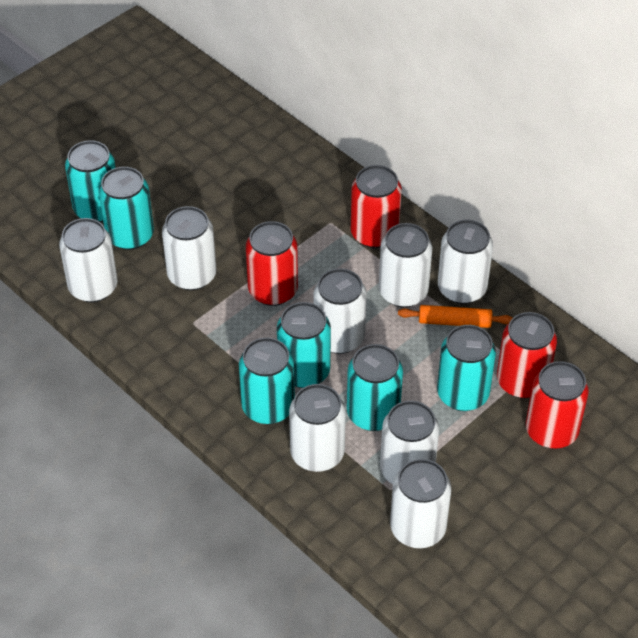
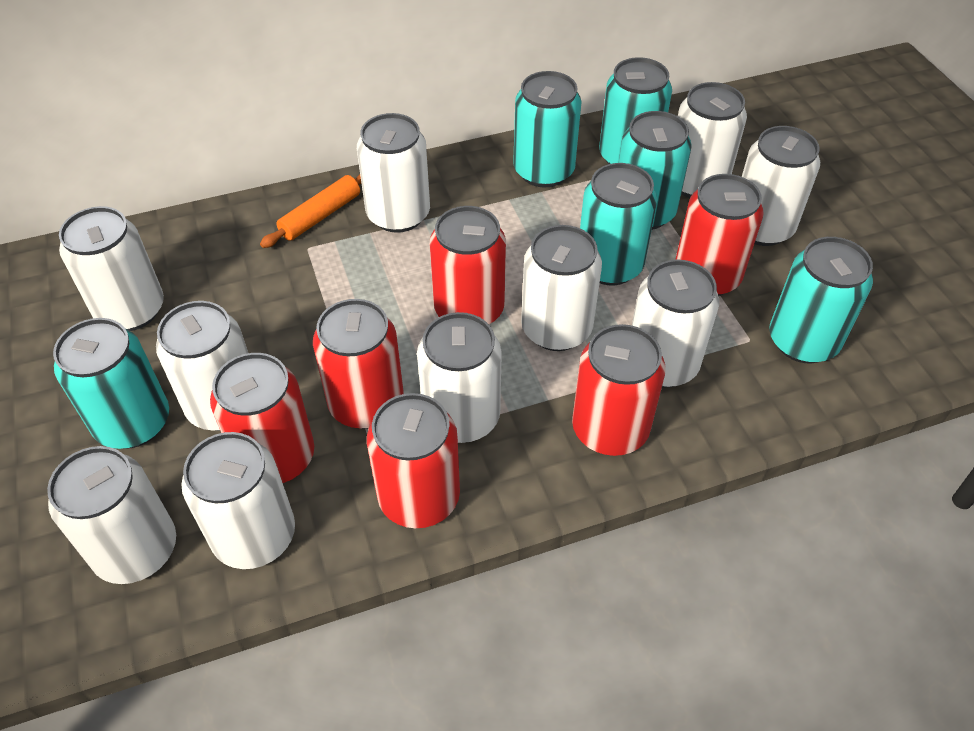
red can: [246,221,298,306] [351,165,402,248] [497,312,557,398] [526,361,589,449] = 4 -> [210,353,314,483] [313,299,404,429] [367,393,460,528] [430,206,506,324] [572,324,666,456] [675,174,764,296] = 6
white can: [59,218,117,302] [162,206,217,290] [289,384,346,472] [313,268,367,354] [379,223,432,308] [380,401,439,484] [390,459,451,548] [438,220,493,304] = 8 -> [47,446,176,584] [59,206,164,331] [156,301,248,431] [181,432,295,569] [357,113,430,233] [417,312,502,443] [521,225,602,351] [632,260,719,388] [678,82,747,198] [742,126,820,246] = 10

